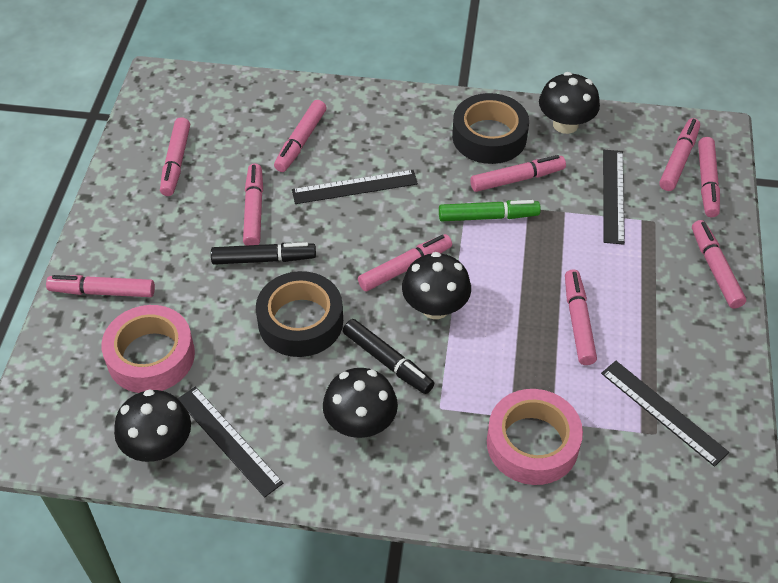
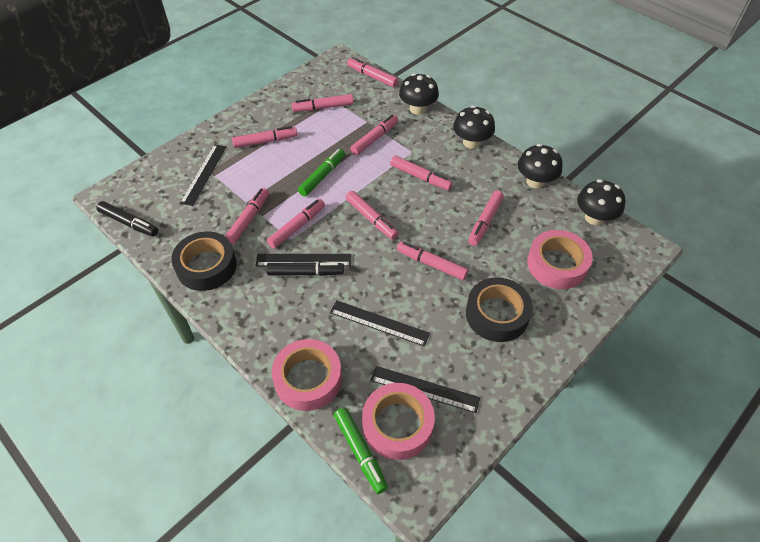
green marker: [439,200,541,221] = 1 -> [298,149,345,197] [334,407,388,494] = 2
pink tape: [102,305,195,393] [487,389,583,485] = 2 -> [272,339,342,411] [362,383,435,460] [527,230,593,289] = 3

